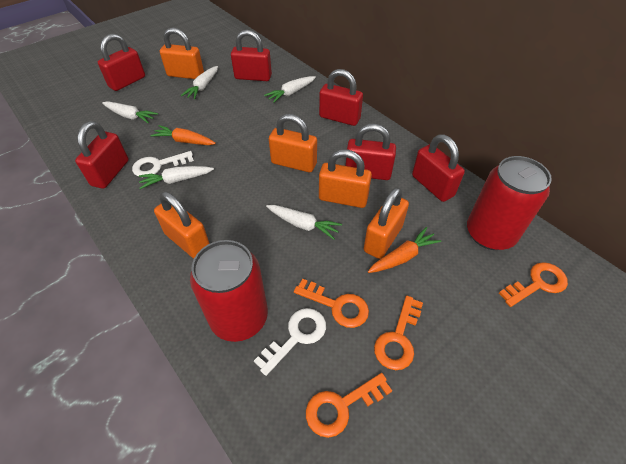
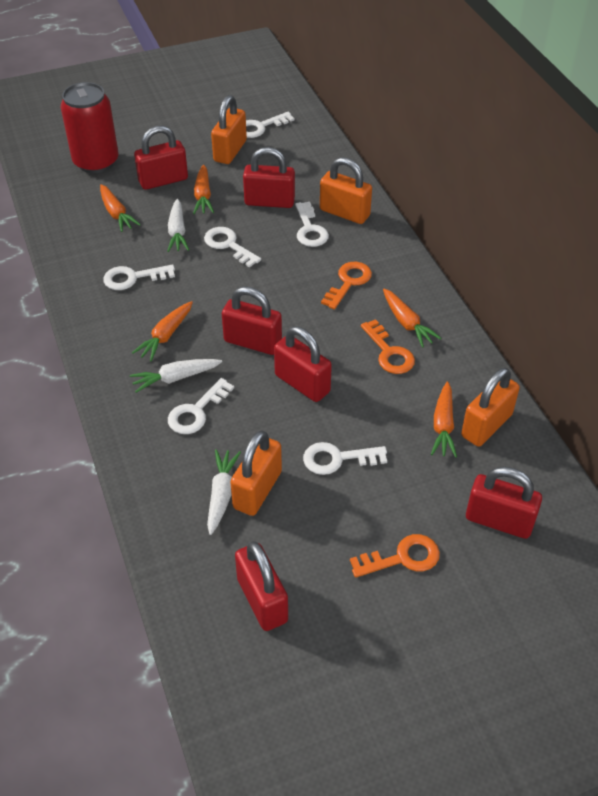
orange carrot: [150,125,216,145] [368,227,441,273] = 2 -> [100,184,141,232] [132,301,193,362] [193,165,214,214] [383,288,442,348] [431,382,457,458] = 5
orange key: [294,279,369,328] [306,373,392,438] [374,296,423,370] [499,262,568,307] = 4 -> [321,262,372,309] [350,534,440,578] [361,319,415,374] = 3
orange padlock: [154,192,210,259] [160,27,204,79] [269,114,317,172] [319,149,372,208] [364,187,409,259] = 5 -> [211,95,247,164] [230,430,282,516] [320,157,372,224] [461,368,520,447] = 4
red can: [190,240,268,342] [467,156,552,250] = 2 -> [61,82,119,173] = 1
white carrot: [102,101,158,123] [139,166,214,189] [181,66,218,99] [264,76,316,103] [266,205,342,240] = 5 -> [130,359,222,393] [167,199,189,252] [207,449,241,535] = 3
white key: [132,151,194,177] [254,308,326,376] = 2 -> [103,265,175,290] [168,378,234,434] [204,227,261,268] [246,112,294,138] [295,202,329,247] [303,442,387,475] = 6

